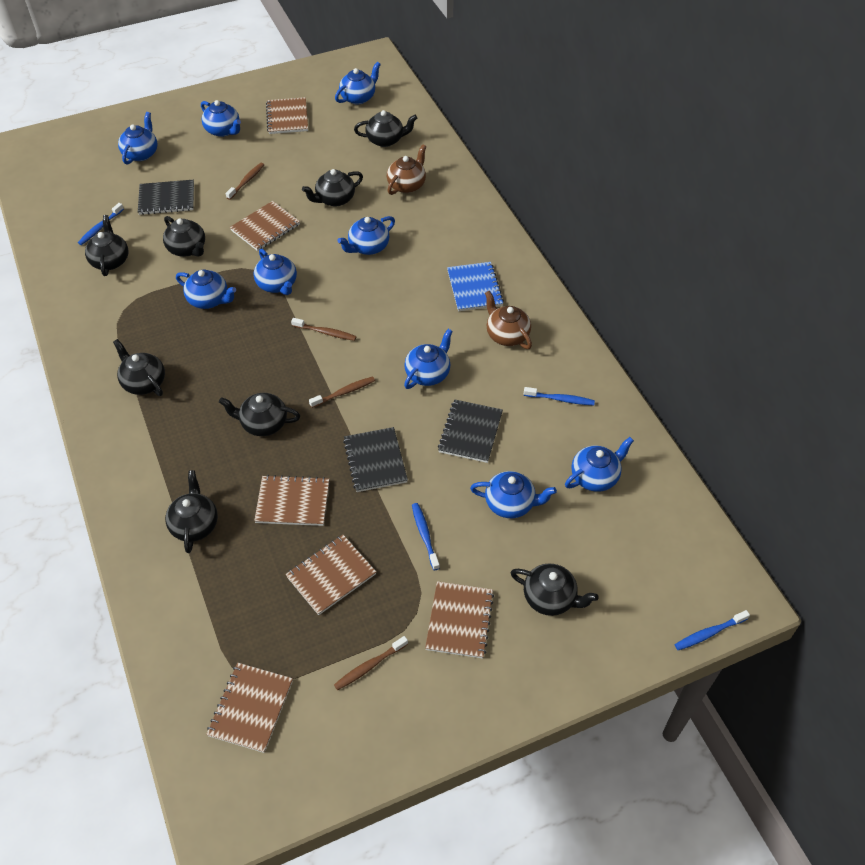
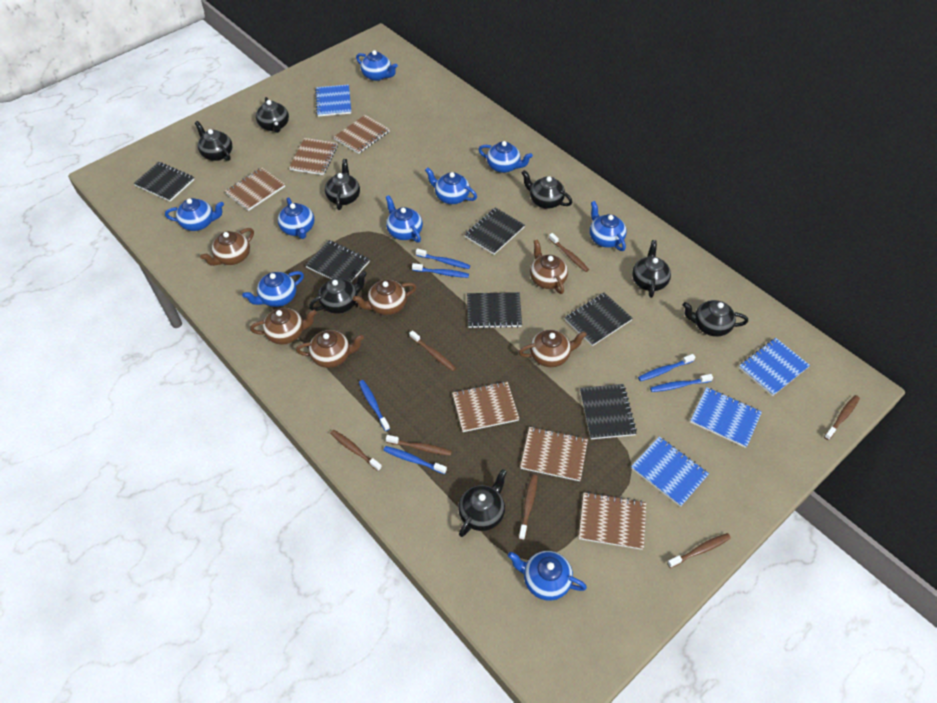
black notebook: [138,180,194,215] [343,427,408,492] [438,399,503,463] = 3 -> [134,162,194,202] [305,240,370,282] [464,207,525,255] [467,292,522,329] [565,292,633,346] [580,384,637,439] = 6
blue notebook: [447,262,504,311] = 1 -> [315,84,351,117] [631,437,709,507] [690,387,762,448] [739,338,810,396] = 4
blue toothbrush: [78,203,124,245] [412,503,440,570] [524,387,595,405] [675,610,750,650] = 4 -> [359,380,390,431] [383,446,447,474] [412,263,469,278] [416,248,470,269] [638,354,695,381] [650,374,713,392] = 6
brown teapot: [387,144,426,195] [485,291,532,349] = 2 -> [200,228,254,266] [250,308,317,344] [296,330,364,368] [353,280,416,315] [519,330,587,367] [530,239,568,294] = 6
brown toothbrush: [226,163,264,200] [291,318,357,341] [309,377,375,408] [334,636,408,690] = 4 -> [330,430,382,472] [386,435,452,456] [409,330,456,371] [519,475,538,540] [549,233,589,272] [667,533,731,568] [824,395,860,440] = 7

